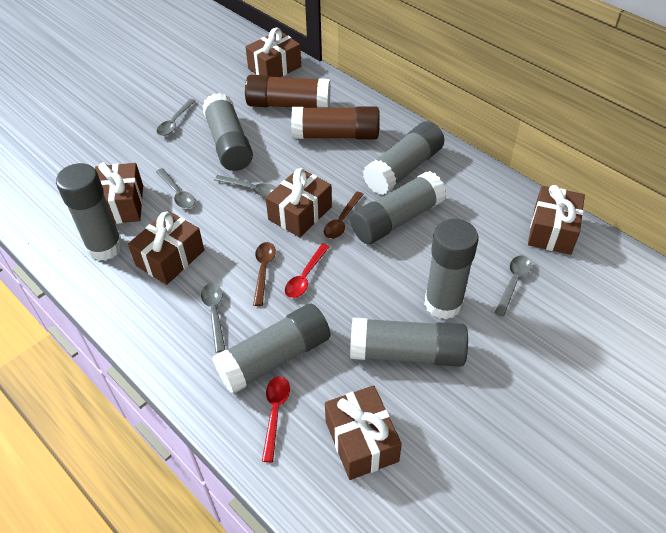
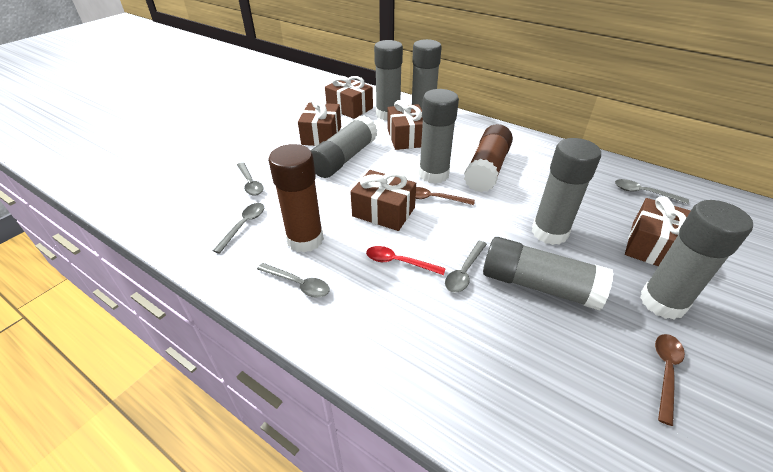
brown gift: [95,162,143,224] [128,210,204,285] [246,28,301,77] [266,168,332,237] [325,385,402,480] [528,185,585,255] = 6 -> [298,97,341,146] [325,76,373,119] [350,170,416,231] [387,100,423,150] [625,196,690,266] = 5
red spoon: [262,376,290,462] [285,243,330,298] = 2 -> [366,246,446,275] = 1

